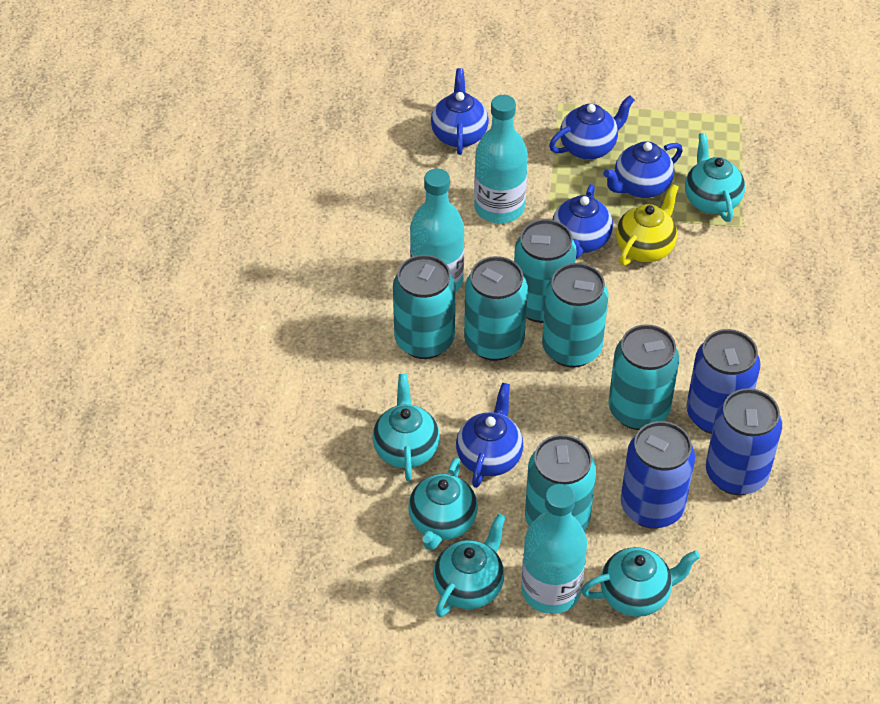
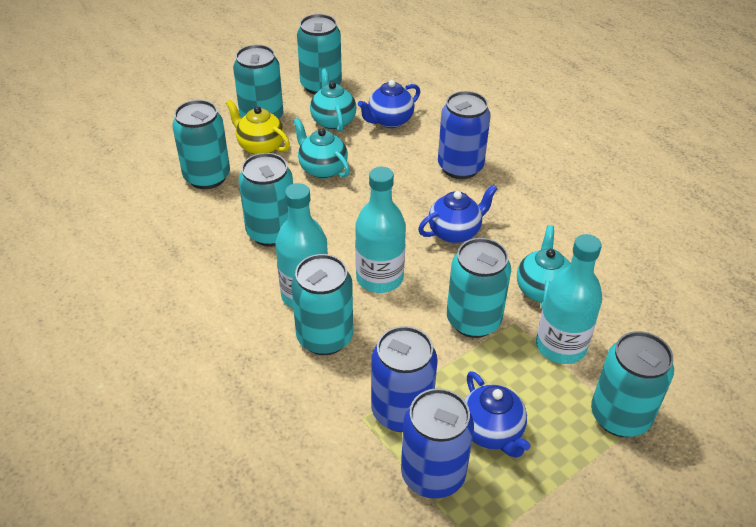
blue teapot: [431,68,489,155] [456,383,523,488] [549,95,635,160] [553,184,613,259] [603,141,683,198] = 5 -> [358,80,420,128] [418,185,497,243] [465,371,530,458] = 3
turquoise can: [393,255,455,359] [464,256,528,361] [514,219,577,323] [525,435,596,531] [542,263,609,368] [608,324,679,430] = 6 -> [172,100,230,189] [233,45,283,119] [239,153,293,247] [291,254,353,355] [297,14,342,95] [447,238,511,338] [591,331,674,437] = 7
turquoise teapot: [373,374,440,481] [408,458,478,550] [433,513,506,617] [581,547,700,617] [685,133,745,222] = 5 -> [293,118,350,179] [310,69,357,132] [517,225,570,310] = 3

